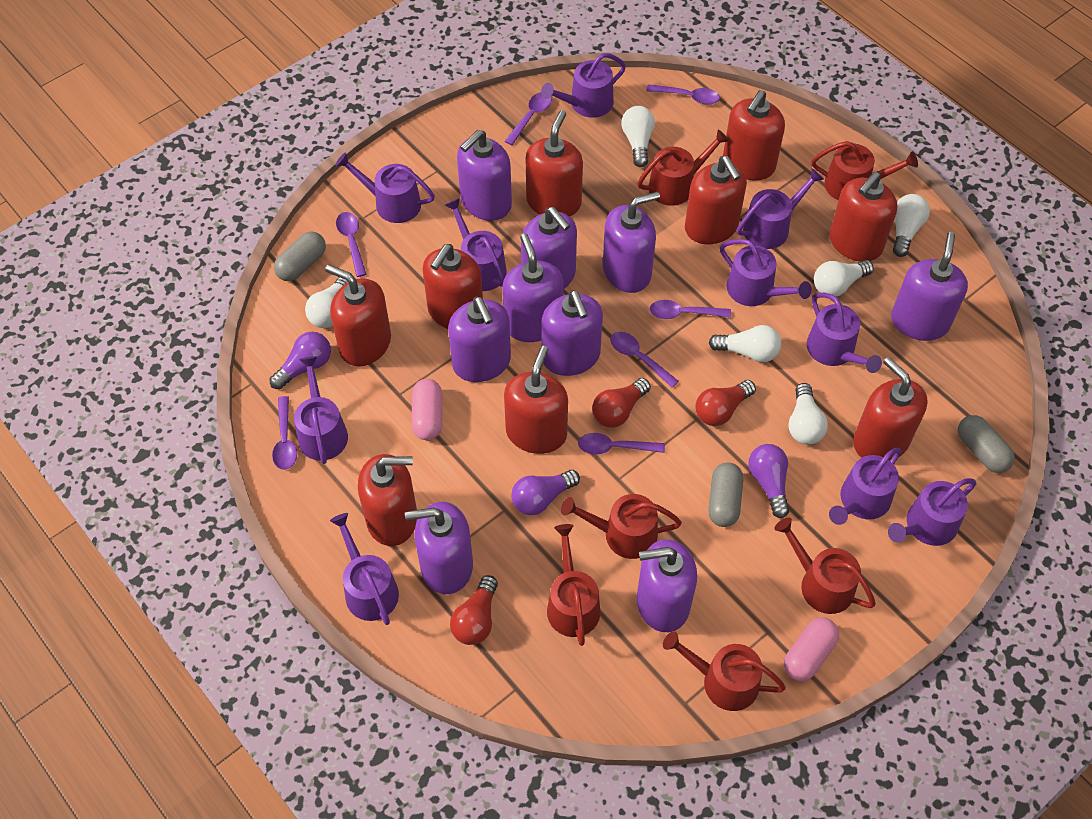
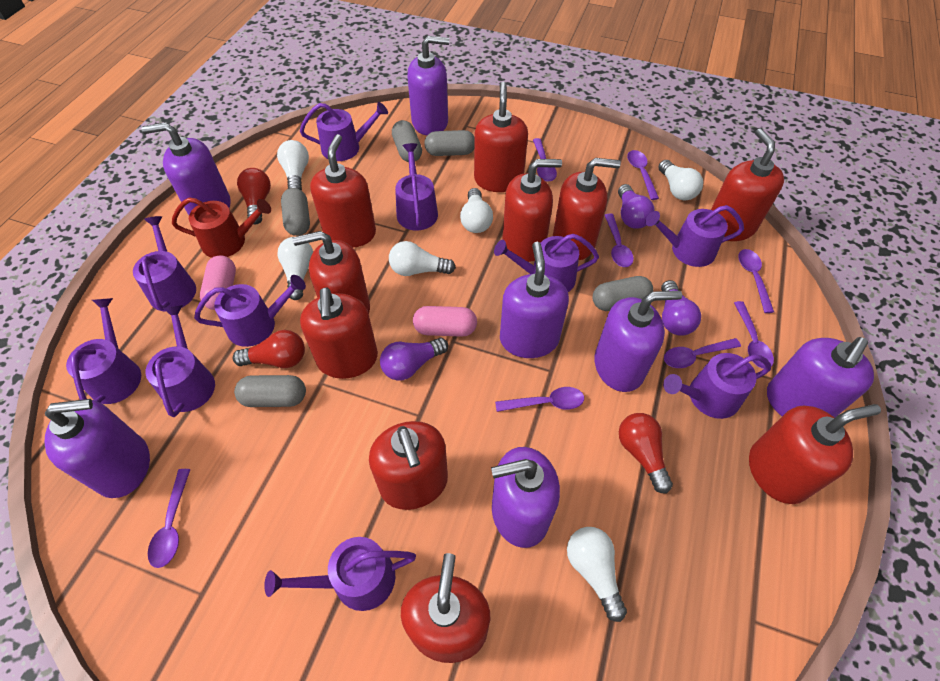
grey capsule: [274,232,326,281] [708,463,743,527] [958,415,1015,473] = 3 -> [234,375,306,407] [281,188,310,236] [392,120,422,162] [424,130,474,156] [592,276,653,311] = 5
purple soap dispenser: [405,502,473,594] [448,296,511,382] [457,130,512,221] [502,234,563,342] [521,207,577,289] [542,290,603,376] [603,191,660,293] [637,539,697,632] [891,232,968,341] = 9 -> [45,399,150,498] [141,122,231,215] [407,36,449,135] [491,447,560,548] [500,242,569,358] [594,291,682,392] [767,337,874,418] = 7
purple spoon: [272,396,297,470] [336,212,366,277] [505,92,552,145] [578,433,665,454] [610,332,679,388] [646,84,720,105] [649,300,731,319] = 7 -> [148,469,191,568] [495,387,584,412] [533,138,557,182] [605,214,634,267] [627,150,659,200] [664,338,741,368] [734,301,774,369] [738,249,774,313] = 8
red soap dispenser: [325,264,391,366] [358,454,417,546] [423,244,483,329] [504,346,568,454] [525,110,583,217] [685,156,747,244] [723,90,785,181] [829,172,898,262] [853,357,928,461] = 9 -> [292,231,370,314] [300,287,378,379] [310,134,376,248] [369,421,448,510] [401,553,490,663] [474,82,528,192] [502,159,562,262] [553,158,621,260] [711,128,784,241] [749,404,881,504] = 10
red watering can: [547,524,600,646] [561,494,682,559] [637,130,729,206] [663,631,786,711] [774,518,876,614] [811,141,918,200] = 6 -> [172,197,271,258] = 1

